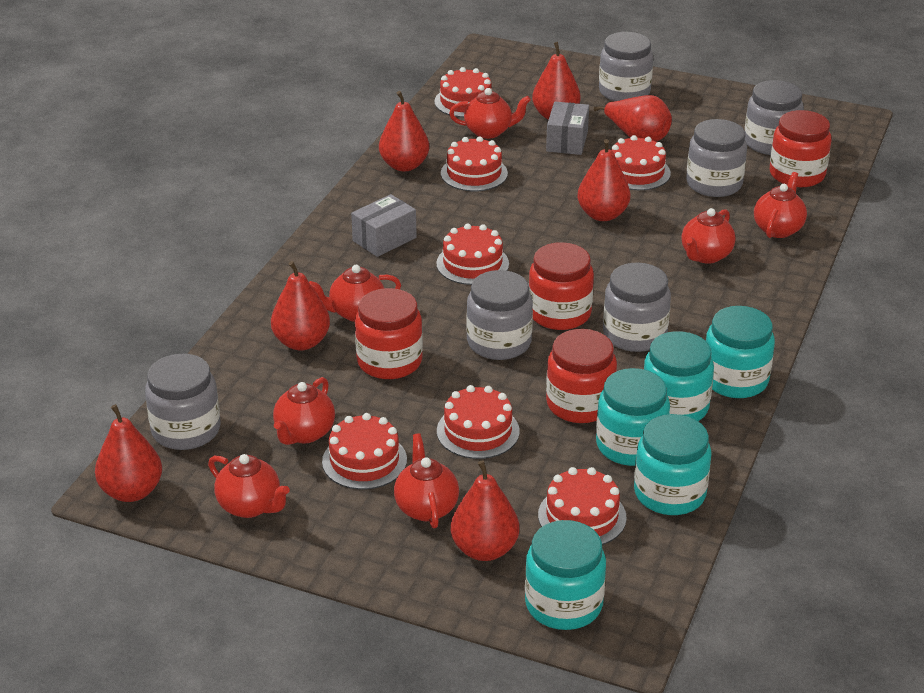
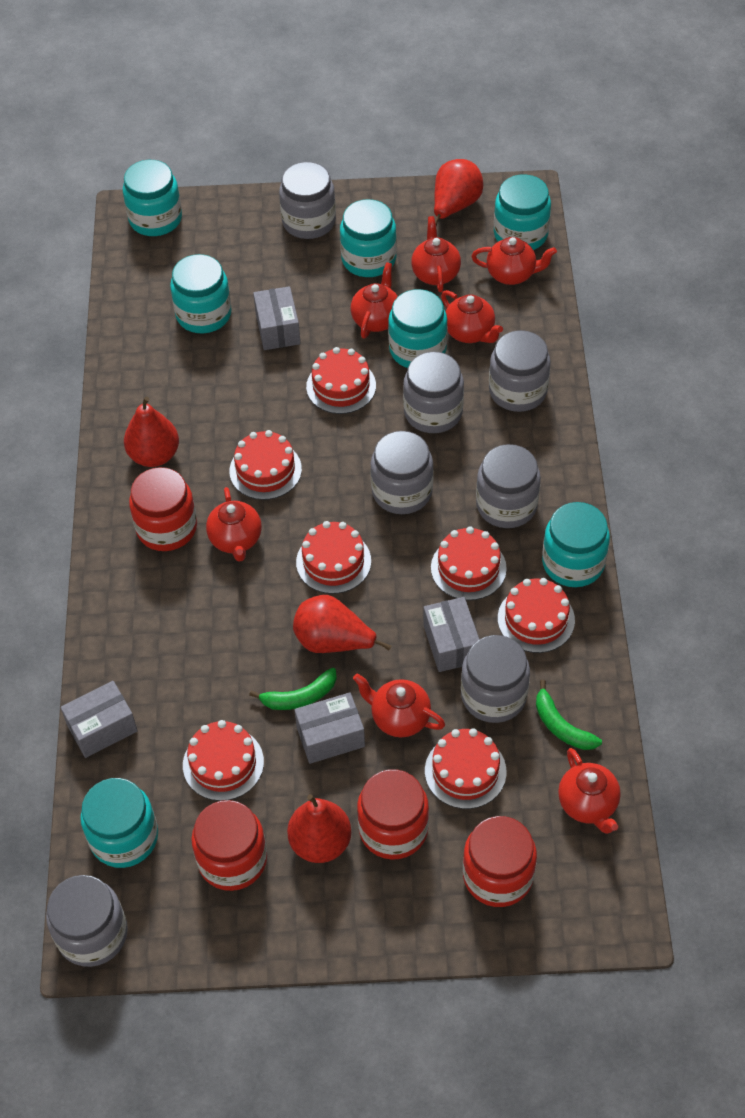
green banana: none = 0 -> [249,668,337,710] [536,680,602,750] = 2
grey box: [351,194,417,257] [546,101,589,155] = 2 -> [61,681,138,758] [253,286,301,350] [294,692,365,764] [423,597,479,672] = 4
grey jar: [145,354,220,450] [466,270,533,360] [599,32,653,101] [603,263,671,352] [686,119,747,197] [745,80,804,155] = 6 -> [46,875,128,967] [279,162,336,239] [370,431,433,514] [403,352,464,433] [461,635,530,723] [476,444,541,528] [489,330,551,412] = 7
red pear: [95,404,162,502] [271,261,330,350] [379,91,429,171] [451,460,519,561] [532,42,581,120] [577,139,630,221] [594,95,672,142] = 7 -> [124,397,179,467] [287,794,351,863] [293,595,391,653] [434,159,483,227] = 4
turquoise jar: [525,520,606,630] [596,368,670,466] [634,414,712,515] [644,331,714,421] [706,306,775,398] = 5 -> [80,778,158,868] [123,160,182,236] [170,254,232,333] [340,199,397,277] [388,289,448,368] [494,174,551,250] [542,502,610,587] = 7

